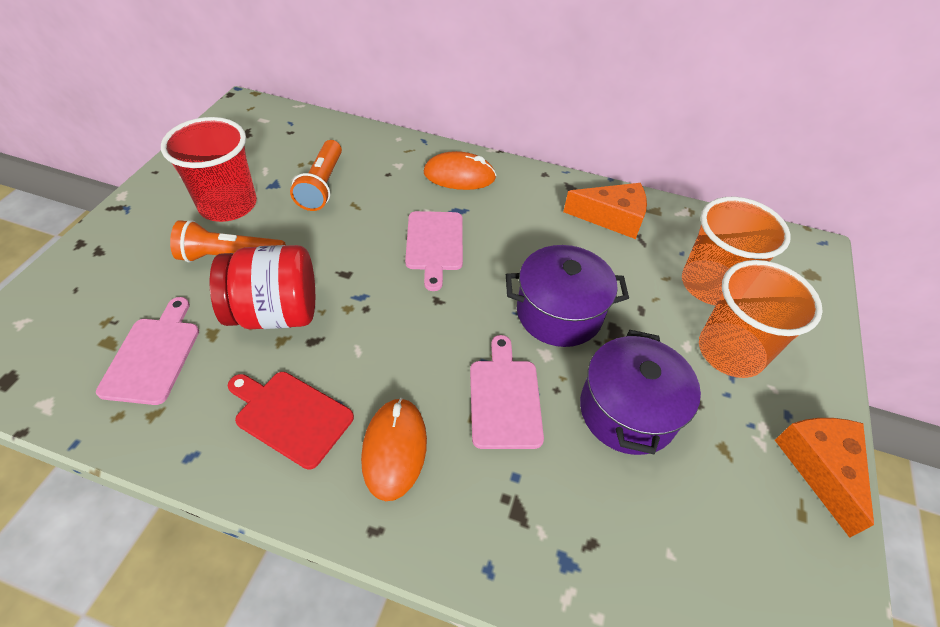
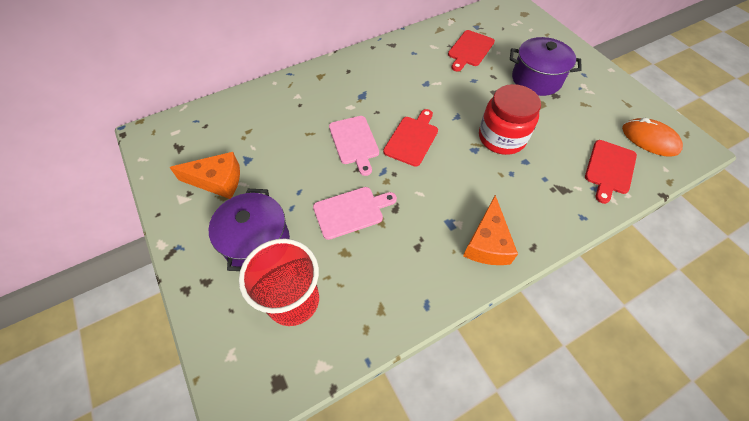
orange cup: [682,197,791,305] [699,260,823,378] = 2 -> none = 0
orange flashlight: [170,220,286,263] [290,140,342,211] = 2 -> none = 0
orange mouse: [361,398,427,501] [424,151,496,190] = 2 -> [622,118,683,156] = 1
pink cutting board: [96,297,199,405] [405,211,463,291] [470,335,544,449] = 3 -> [313,187,397,240] [329,116,379,176] = 2
red cutting board: [228,372,354,470] = 1 -> [383,109,438,167] [448,30,495,71] [585,140,637,204] = 3

